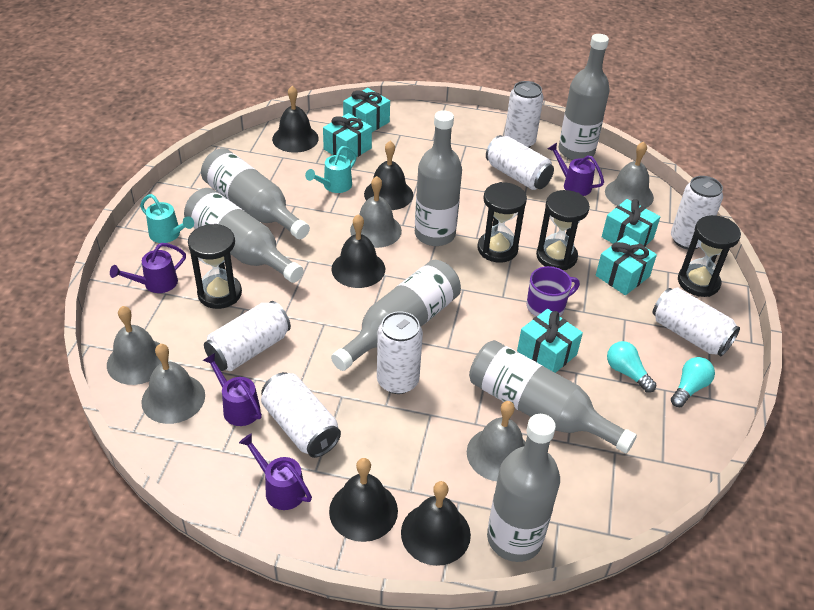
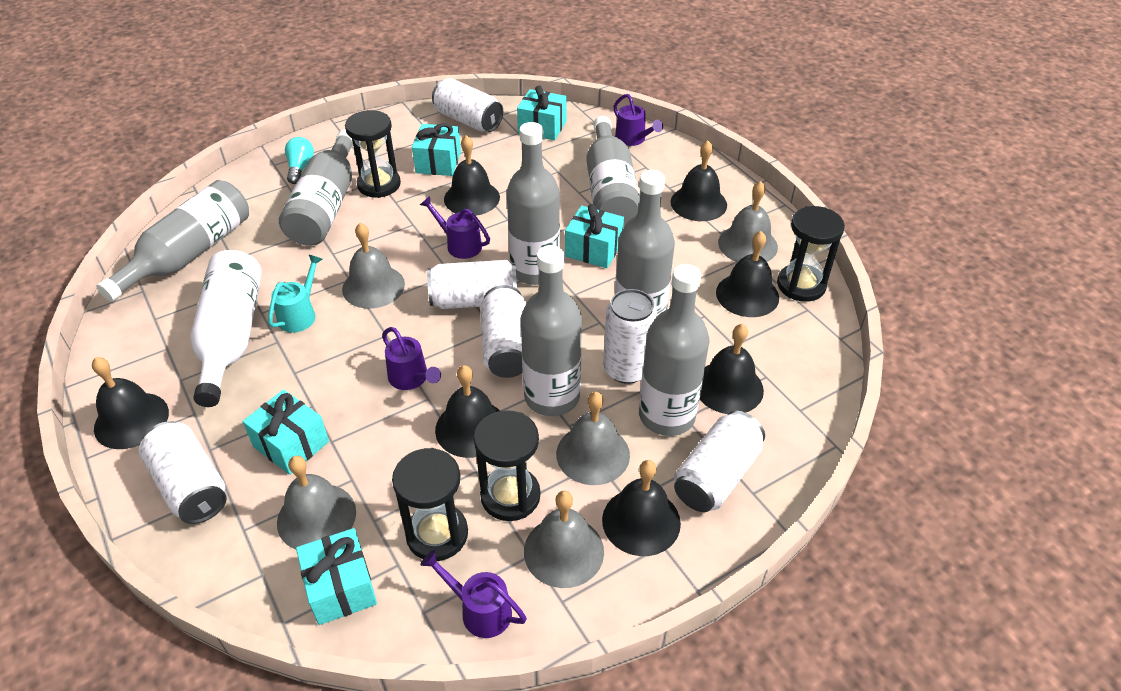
black bell: [272,86,319,153] [329,458,398,542] [332,214,385,288] [364,141,413,210] [401,481,471,566] = 5 -> [92,357,169,449] [435,365,500,458] [444,135,500,216] [602,460,681,556] [671,140,727,221] [700,324,764,414] [716,231,779,317] = 7
purple mug: [527,266,580,317] = 1 -> none = 0
turquoise light bulb: [607,341,656,393] [671,357,715,407] = 2 -> [285,137,314,184] = 1
turquoise watering can: [140,194,194,243] [305,146,357,193] = 2 -> [268,254,322,333] = 1
white bottle: none = 0 -> [190,250,262,407] = 1
white can: [204,301,291,371] [261,372,341,458] [377,311,423,394] [486,135,554,190] [504,81,544,148] [653,287,740,357] [671,176,723,249] = 7 -> [138,421,227,524] [427,260,517,309] [432,78,503,132] [480,285,526,378] [603,289,657,384] [674,411,765,512] = 6

